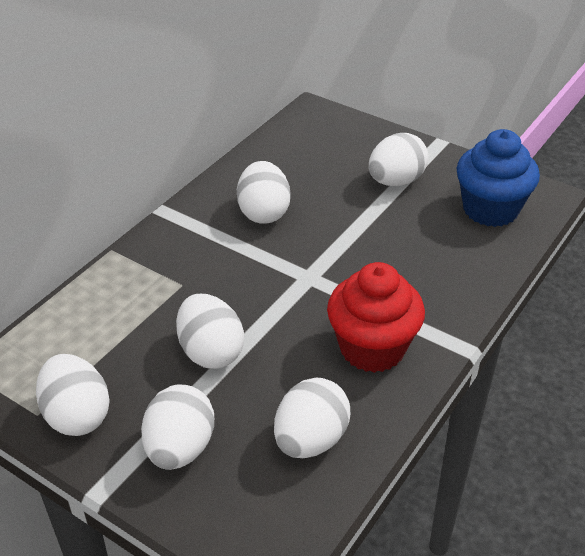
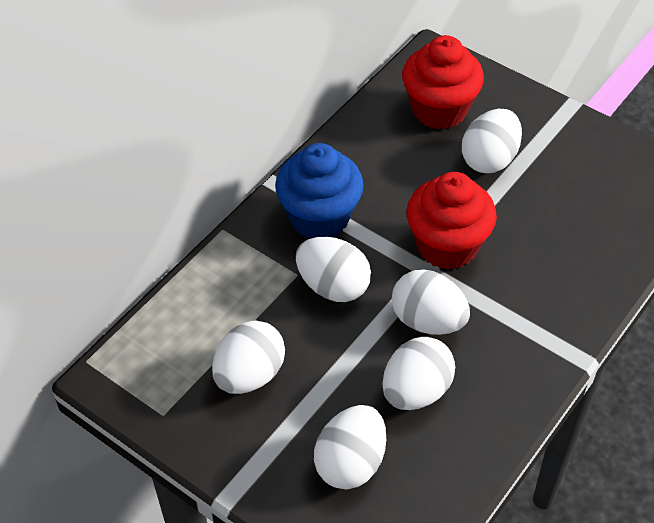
red cupcake: [327,262,425,373] = 1 -> [402,35,484,130] [406,172,497,270] = 2

